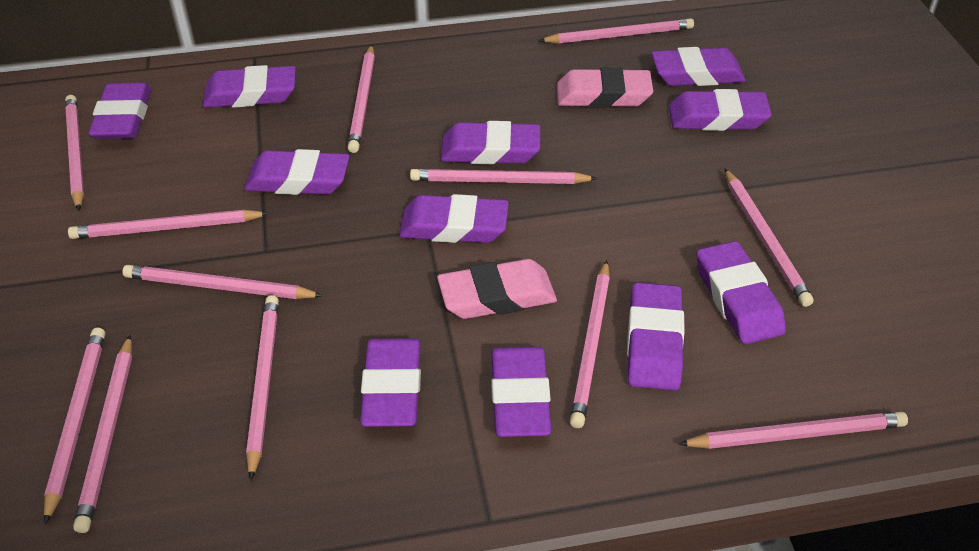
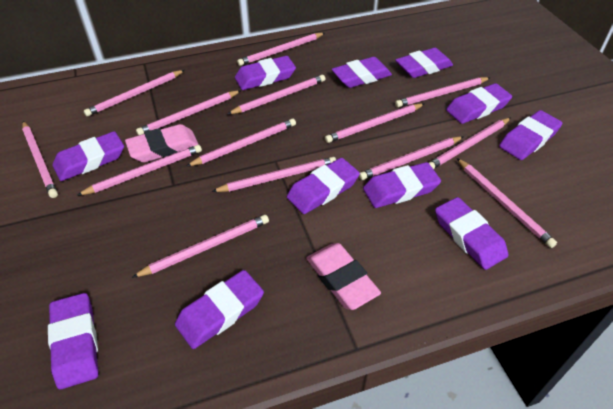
pink pencil: [44,327,105,525] [65,95,84,211] [68,210,269,239] [73,335,132,533] [122,265,323,299] [246,295,279,481] [348,45,375,153] [410,169,598,184] [538,18,694,44] [570,260,610,428] [679,412,908,449] [725,169,814,307] = 12 -> [22,121,58,198] [77,145,202,196] [84,70,185,117] [132,215,269,278] [136,90,241,135] [187,118,296,166] [211,157,336,192] [228,75,325,114] [237,33,325,66] [325,103,424,143] [359,136,464,180] [395,77,490,108] [429,118,511,169] [457,158,557,248] = 14

